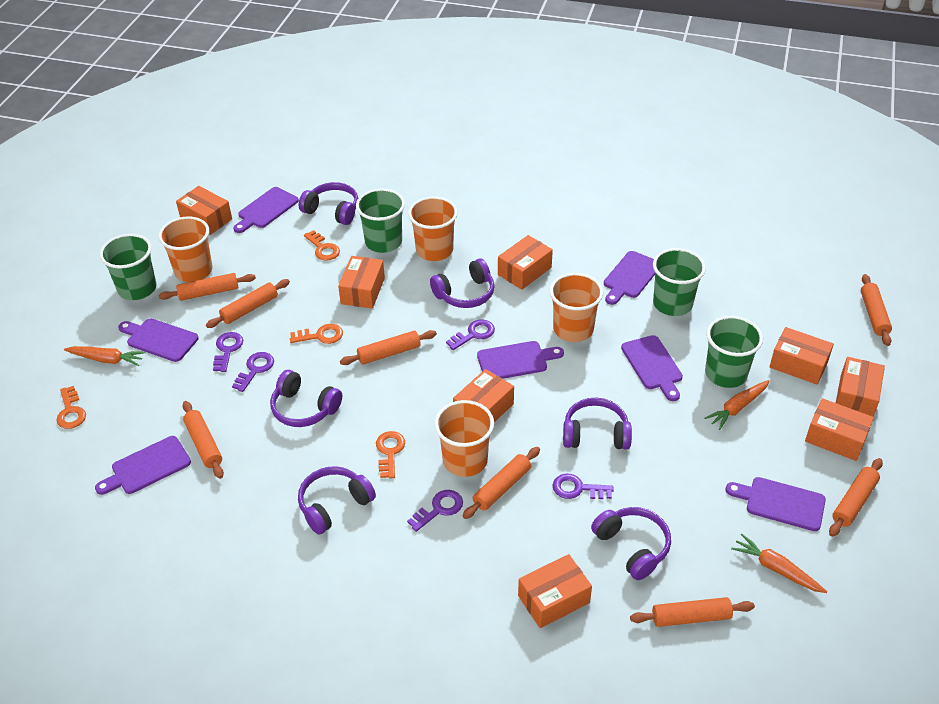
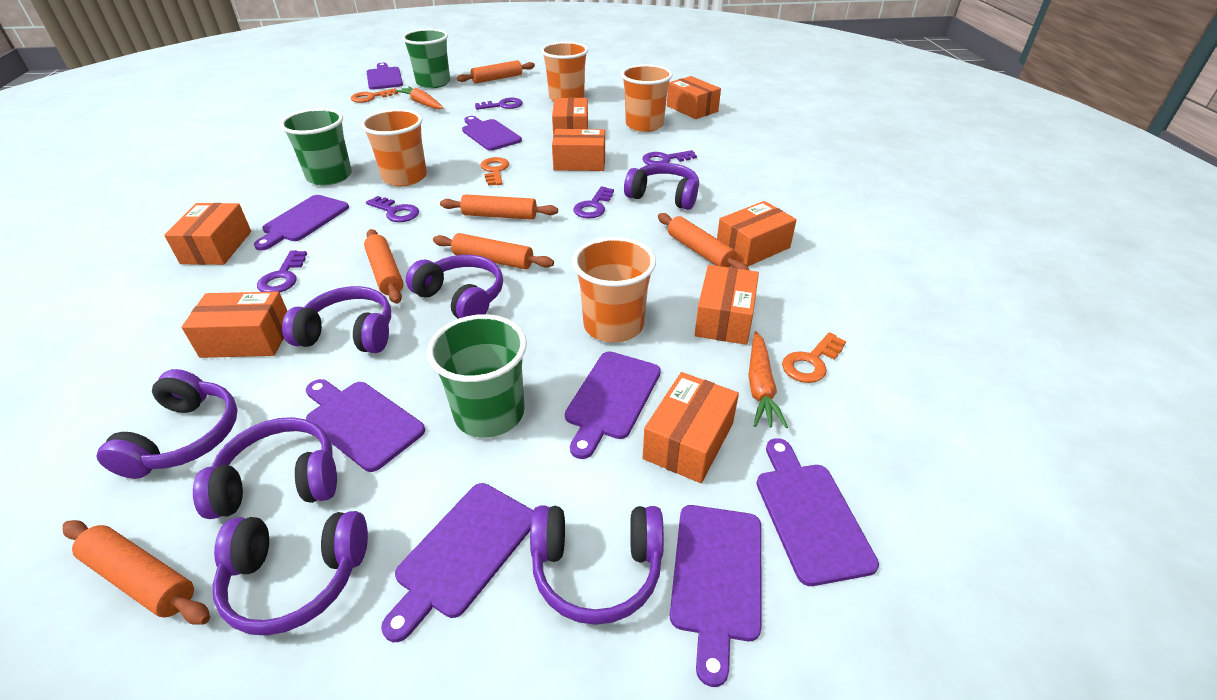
green cup: [99,234,157,300] [356,189,405,253] [653,248,706,316] [705,316,763,388] = 4 -> [280,108,352,186] [402,29,450,88] [427,314,527,438] = 3
orange carrot: [64,346,145,366] [704,380,769,430] [731,534,827,593] = 3 -> [395,86,443,109] [748,331,788,428] = 2
orange key: [56,386,86,429] [290,324,343,344] [304,230,340,261] [376,431,405,479] = 4 -> [351,88,398,103] [480,157,509,186] [782,332,846,383] = 3
orange rolling pin: [158,273,256,301] [182,401,224,479] [206,279,290,328] [340,330,437,365] [463,447,540,519] [630,597,755,627] [829,458,883,537] [861,274,892,346] = 8 -> [63,520,210,625] [364,229,404,304] [433,233,554,269] [440,194,558,220] [457,60,535,84] [658,213,749,270] = 6
purple cutting board: [95,436,191,495] [118,318,199,362] [233,187,299,233] [477,341,564,379] [604,251,655,305] [621,335,683,401] [726,477,826,531] = 7 -> [254,195,349,250] [306,379,425,472] [367,63,403,90] [381,483,533,642] [462,116,522,151] [565,351,661,459] [670,505,762,687] [757,438,879,586] = 8
purple headphones: [270,370,342,427] [298,466,376,535] [299,182,358,225] [430,259,495,308] [563,398,632,449] [591,507,671,580] = 6 -> [96,369,238,479] [193,417,337,519] [213,511,368,636] [282,286,391,353] [406,255,503,319] [530,505,664,625] [624,163,699,210] = 7

